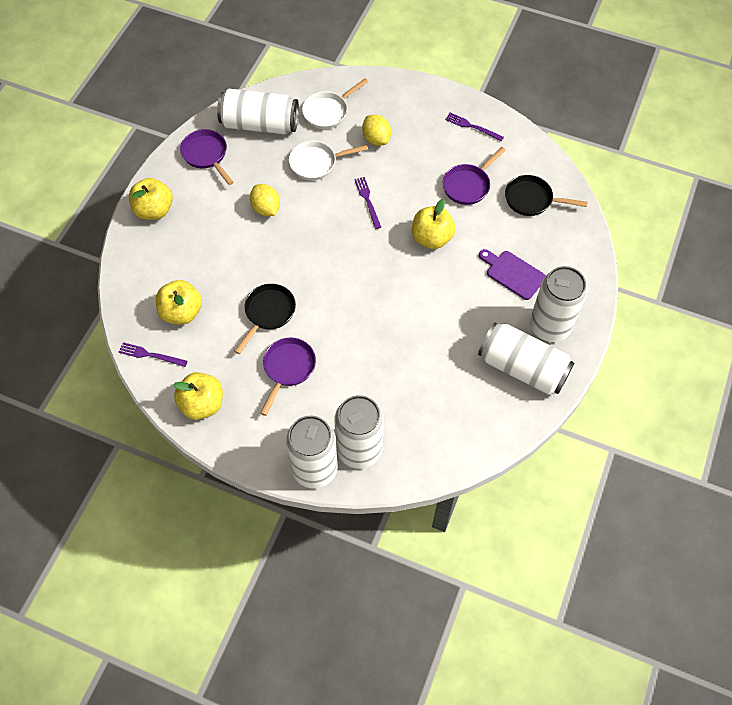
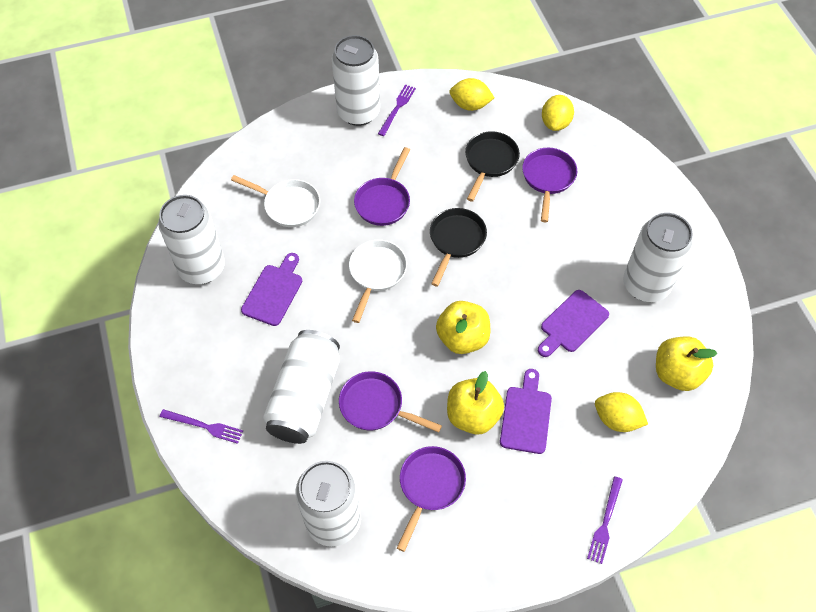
purple cutting board: [479,249,546,300] = 1 -> [241,253,302,326] [500,369,552,454] [538,290,609,357] = 3
purple pan: [180,129,234,185] [260,338,316,416] [443,147,506,205] = 3 -> [339,371,442,432] [354,147,410,226] [397,446,466,552] [522,148,577,222] = 4
yellow apple: [129,178,173,220] [156,280,202,325] [173,372,223,420] [412,199,456,249] = 4 -> [436,301,490,354] [447,371,504,434] [656,336,717,391] = 3
yellow lemon: [250,184,280,216] [362,115,391,146] = 2 -> [449,78,495,111] [542,95,574,131] [595,392,648,432] = 3

